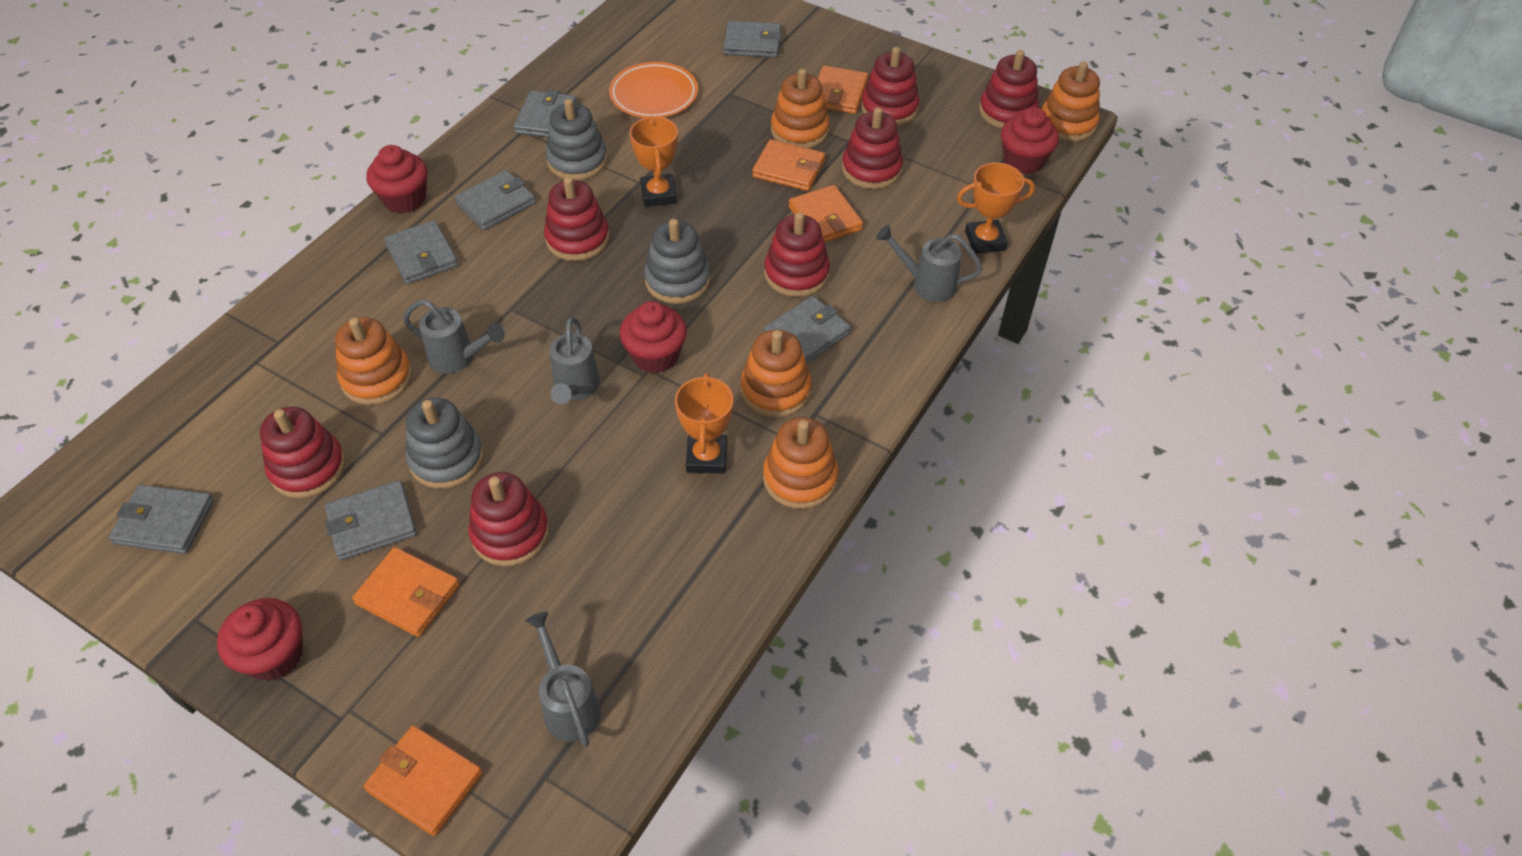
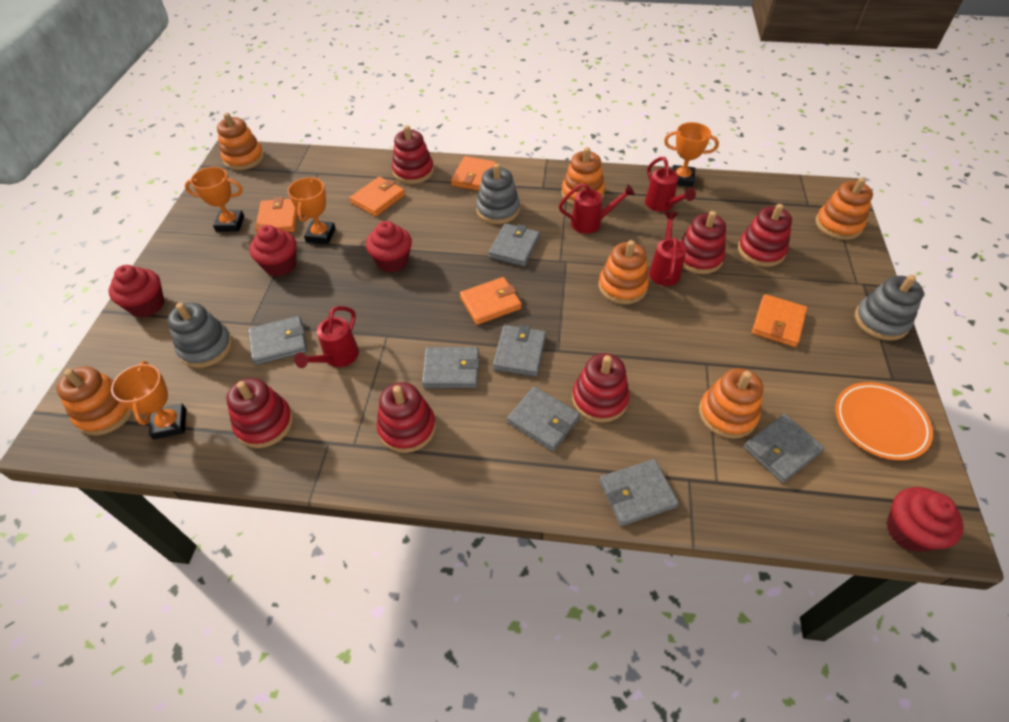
grey watering can: [403,299,505,374] [525,611,601,747] [550,317,600,404] [876,225,983,302] = 4 -> none = 0
orange stacking toy: [335,317,412,405] [741,330,812,418] [763,417,838,509] [771,69,830,148] [1041,62,1100,142] = 5 -> [57,366,133,435] [217,113,264,170] [561,147,605,206] [599,240,649,304] [699,368,763,439] [815,178,873,240] = 6
orange trophy: [630,116,678,207] [675,373,734,473] [957,163,1035,254] = 3 -> [111,361,187,439] [185,167,244,232] [288,177,336,244] [664,122,719,187] = 4
red stacking toy: [260,407,346,498] [468,472,549,566] [544,177,609,261] [764,212,830,297] [842,107,903,189] [861,47,919,126] [979,50,1039,128] = 7 -> [226,378,293,448] [377,382,436,453] [392,125,434,184] [572,353,630,423] [680,211,726,274] [738,204,792,267] = 6
red watering can: none = 0 -> [294,306,359,368] [559,183,635,234] [645,157,696,212] [649,212,686,286] = 4

